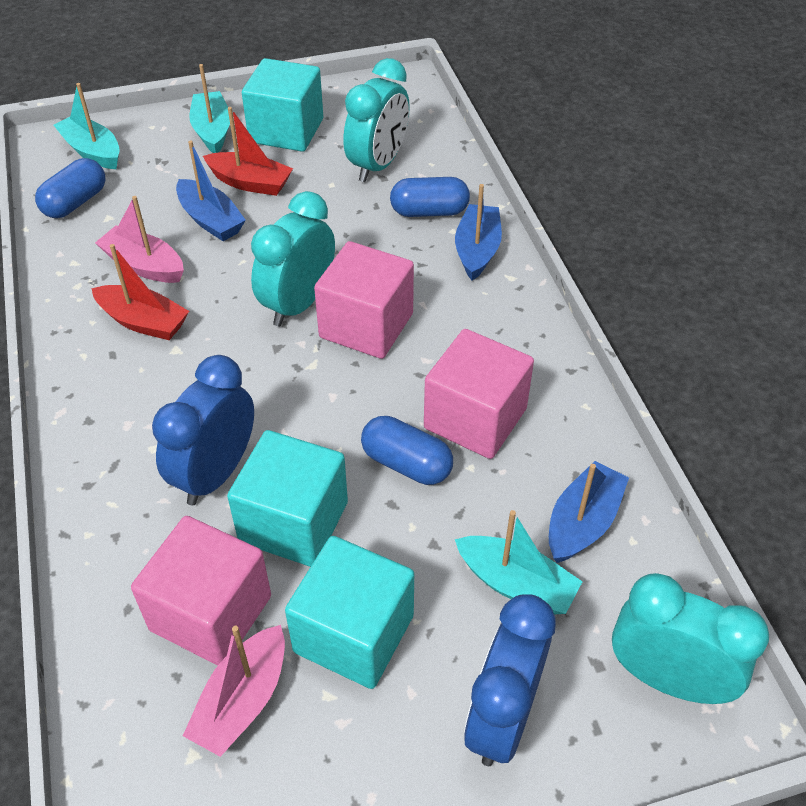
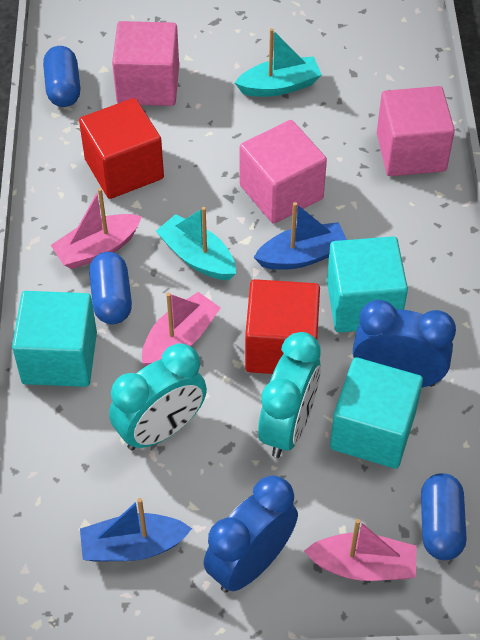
blue boat: [176,141,246,241] [455,184,502,281] [549,461,629,563] = 3 -> [80,498,192,562] [254,202,347,270] = 2
pink boat: [95,196,184,283] [183,625,285,757] = 2 -> [51,188,142,269] [142,292,221,366] [304,519,417,581] = 3
red boat: [92,244,189,340] [203,107,293,196] = 2 -> none = 0
red cube: none = 0 -> [79,98,164,199] [245,279,320,374] = 2
turquoise boat: [54,83,120,169] [189,64,230,153] [455,510,583,614] = 3 -> [156,207,236,280] [235,28,322,97] = 2
turquoise clock: [251,191,335,327] [343,58,410,182] [612,573,769,704] = 3 -> [109,343,207,450] [258,332,321,458] = 2

